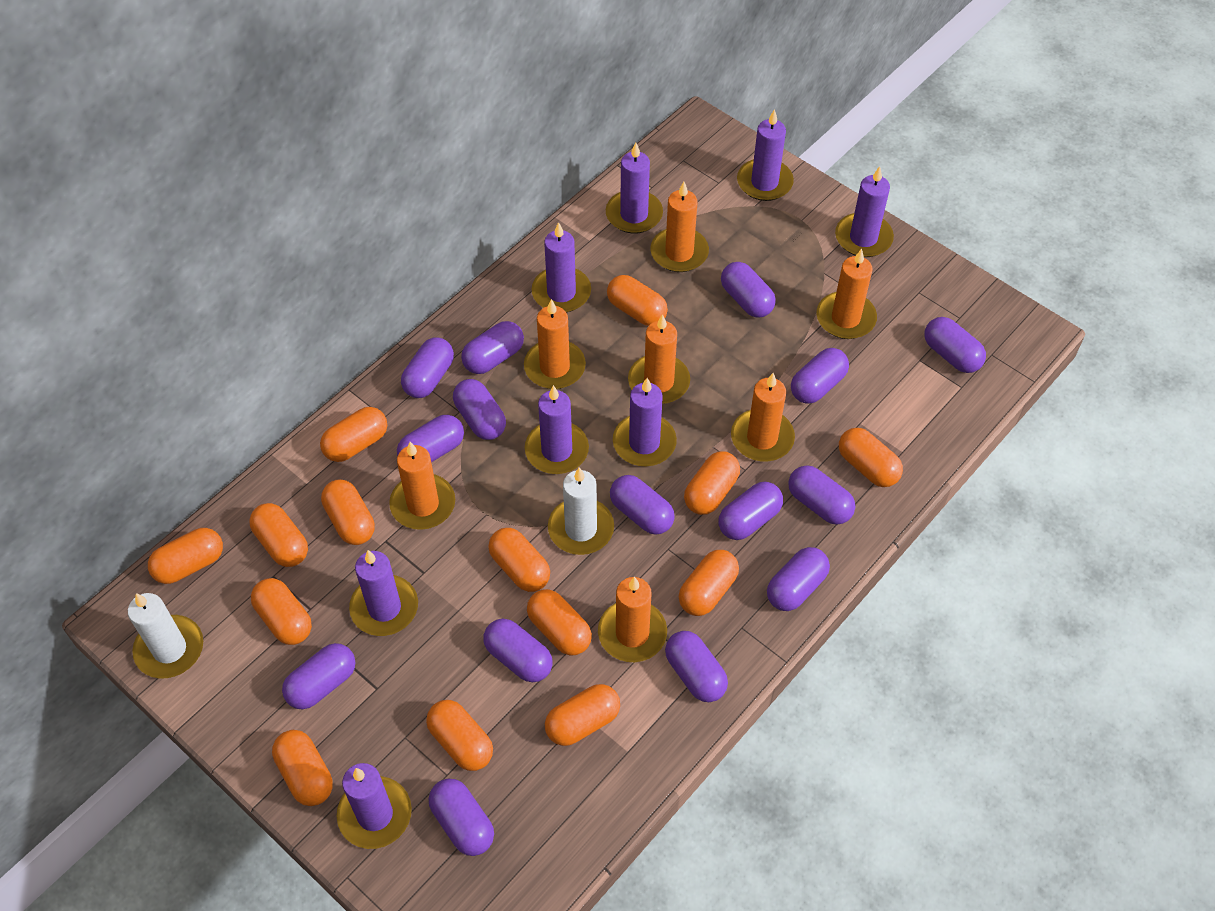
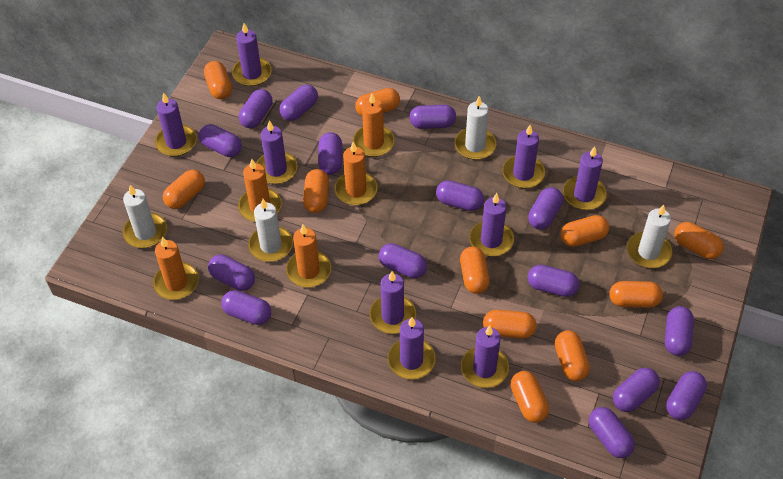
orange candle: [389,442,455,530] [524,299,586,389] [598,577,667,662] [628,314,690,404] [650,182,709,272] [731,373,795,461] [816,249,877,339] = 7 -> [153,237,199,300] [238,159,282,222] [286,225,331,287] [335,142,377,205] [353,93,395,157] = 5
orange capsule: [148,528,223,584] [249,503,308,567] [251,578,312,645] [272,730,333,806] [320,407,387,462] [321,479,375,545] [426,700,493,771] [488,528,550,592] [527,589,592,655] [545,684,620,746] [607,275,668,326] [679,550,739,616] [684,451,740,515] [839,428,903,487] = 14 -> [163,169,205,209] [204,61,232,99] [303,169,329,213] [355,88,400,116] [460,246,490,294] [483,310,537,339] [511,371,549,423] [555,330,590,381] [560,215,609,247] [609,281,663,308] [674,222,724,259] = 11
purple candle: [337,763,412,849] [349,550,418,636] [525,385,589,474] [532,222,591,313] [606,143,663,234] [613,378,677,466] [737,109,794,201] [835,166,894,257] = 8 -> [155,92,197,156] [232,23,272,86] [257,120,298,184] [370,271,416,334] [388,317,436,379] [461,326,509,388] [469,193,514,256] [502,125,545,188] [563,146,607,210] = 9
white candle: [128,593,203,679] [548,467,614,555] = 2 -> [123,185,167,248] [248,199,293,262] [455,96,496,160] [627,205,672,268] = 4

